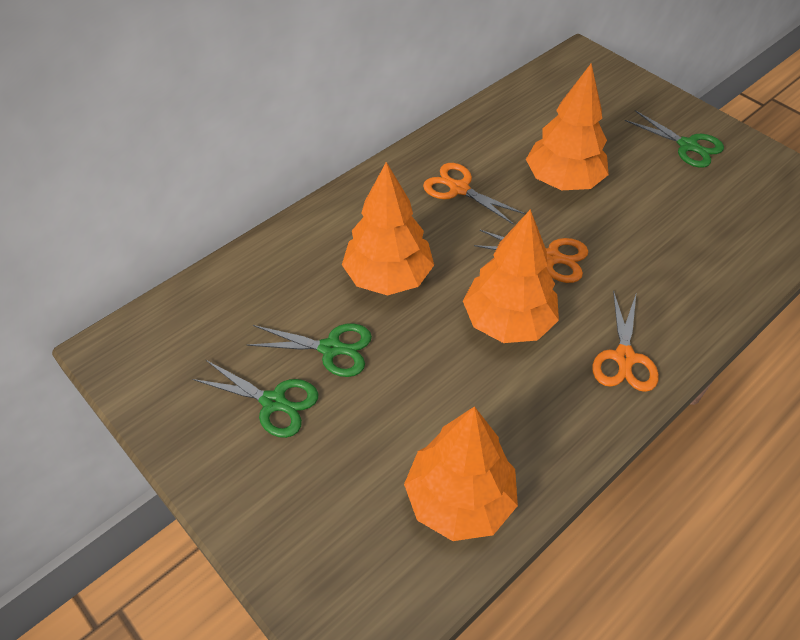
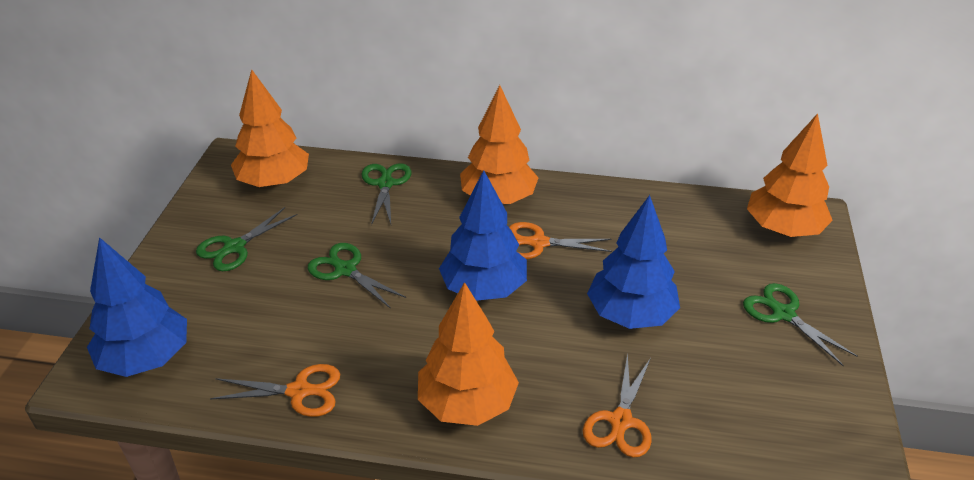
blue tree: none = 0 -> [87,237,187,377] [439,170,527,301] [587,195,680,329] = 3
green scissors: [192,360,318,438] [247,323,372,377] [625,110,724,168] = 3 -> [196,207,297,271] [308,243,406,309] [361,163,411,225] [743,283,858,366] = 4

